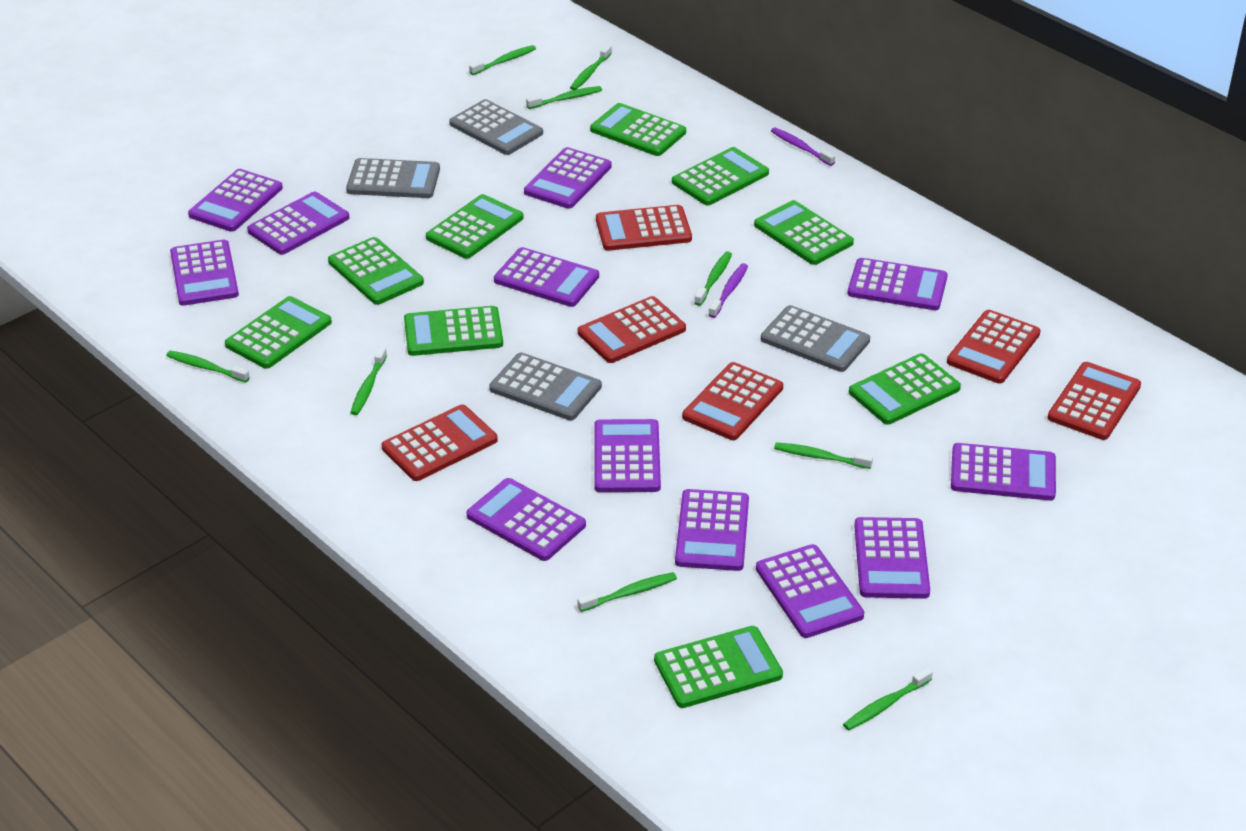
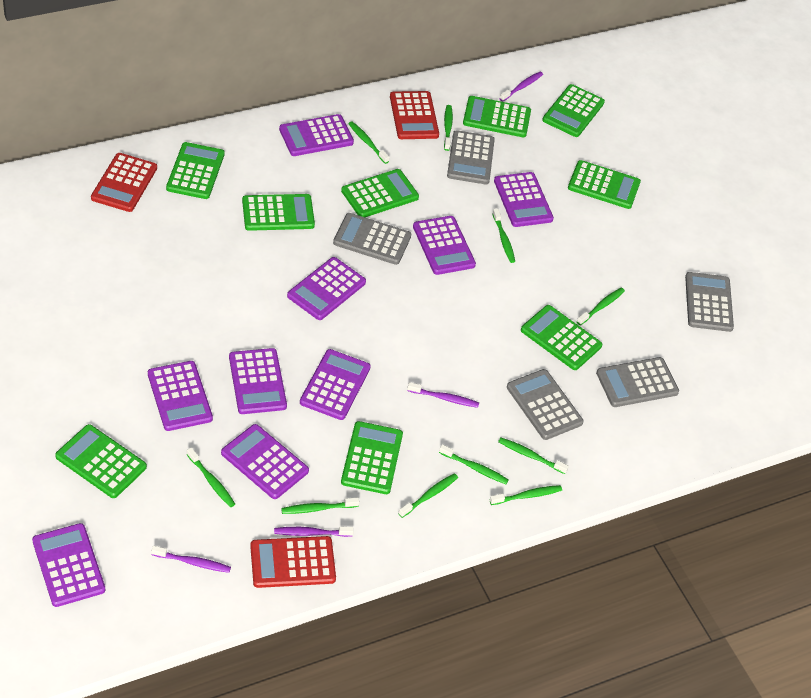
green toothbrush: [166,351,250,382] [350,347,387,415] [469,45,536,75] [526,86,602,109] [570,45,612,90] [577,572,677,612] [694,251,732,306] [774,442,873,469] [843,667,933,731] = 9 -> [186,447,235,507] [281,497,359,514] [348,121,390,164] [398,473,458,518] [439,444,509,484] [444,105,453,151] [490,485,562,505] [492,209,515,263] [498,437,569,474] [577,288,625,325] = 10
grey calculator: [346,158,440,198] [449,99,543,155] [489,352,602,420] [761,305,870,372] = 4 -> [333,213,411,265] [447,130,495,184] [507,369,584,440] [596,357,679,407] [685,272,734,332] = 5
purple calculator: [170,240,239,306] [188,169,283,232] [247,192,350,255] [467,478,586,561] [494,247,599,307] [524,147,612,209] [594,419,661,492] [675,489,749,571] [756,544,864,638] [847,258,948,310] [854,517,930,599] [951,443,1056,501] = 12 -> [32,523,105,607] [148,361,213,431] [221,424,309,499] [229,348,287,414] [279,114,354,156] [287,257,366,320] [300,349,371,420] [413,216,476,275] [494,172,554,227] = 9
purple toothbrush: [709,263,748,318] [771,127,835,166] = 2 -> [151,546,231,573] [274,526,354,537] [407,382,479,408] [499,72,543,102] = 4
red calculator: [382,404,498,481] [578,296,686,363] [596,205,692,251] [682,362,783,440] [947,310,1041,384] [1048,362,1141,440] = 6 -> [91,153,157,212] [250,536,336,588] [390,91,439,139] = 3

